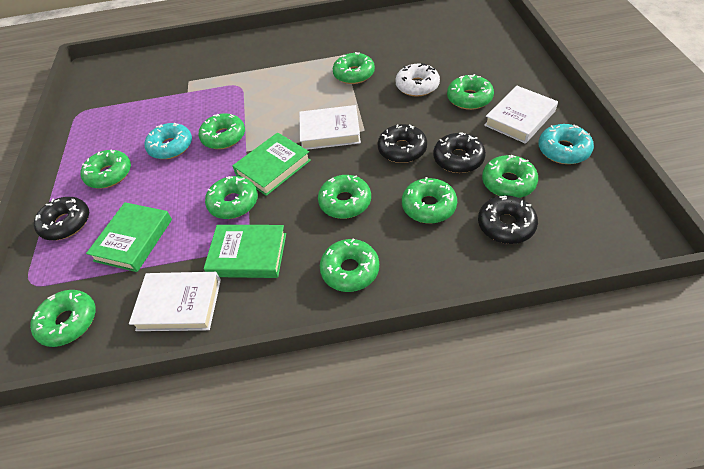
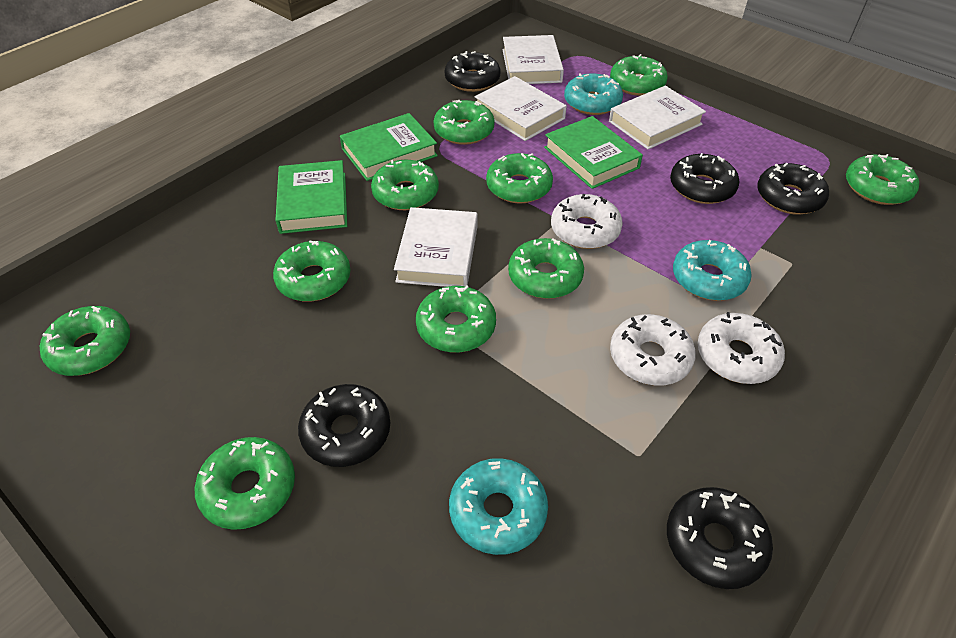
black donut: [34,197,89,240] [377,124,427,163] [433,132,486,173] [478,195,538,244] = 4 -> [298,384,390,467] [445,51,501,92] [667,487,773,589] [670,153,739,204] [757,163,829,215] = 5
turquoise donut: [144,123,192,159] [538,124,594,164] = 2 -> [449,458,548,555] [564,73,623,115] [673,240,752,301] = 3
white book: [129,272,221,331] [299,105,361,150] [484,86,558,144] = 3 -> [394,207,478,287] [475,76,567,141] [502,35,564,84] [609,86,706,150] = 4
white donut: [396,63,440,97] = 1 -> [551,194,623,249] [610,314,696,385] [698,312,785,384] = 3

